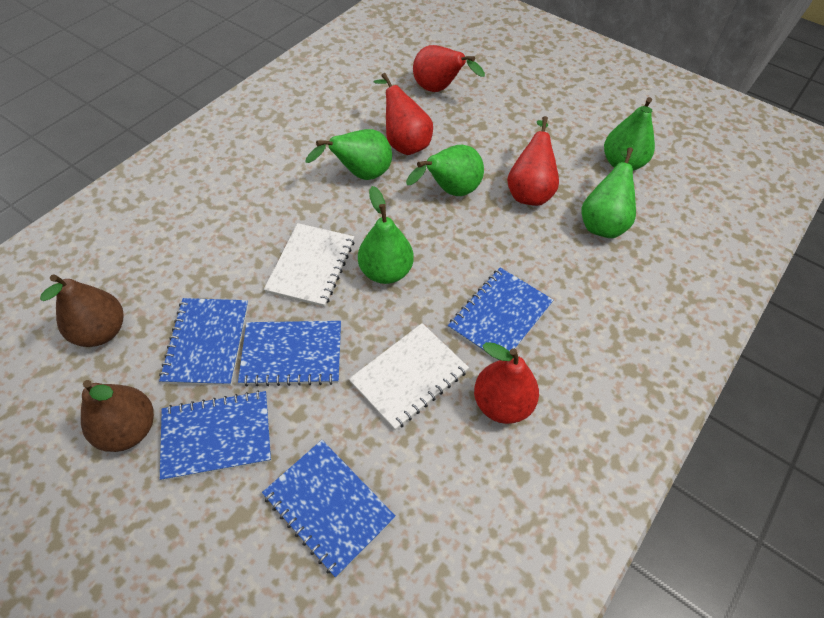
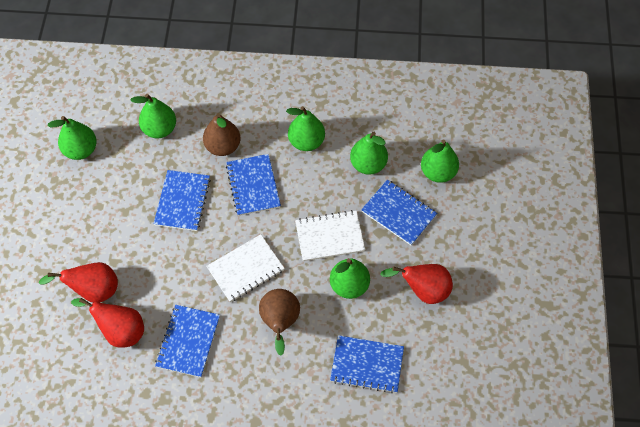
green pear: [306,129,392,180] [358,186,414,284] [406,145,484,196] [582,147,636,238] [604,97,655,171] = 5 -> [48,116,97,160] [130,94,176,138] [286,106,325,151] [330,258,370,299] [350,132,388,175] [421,139,459,183] = 6
red pear: [373,73,433,155] [413,45,485,92] [474,342,539,424] [507,116,559,206] = 4 -> [38,262,118,303] [71,298,144,348] [380,264,453,304] = 3

